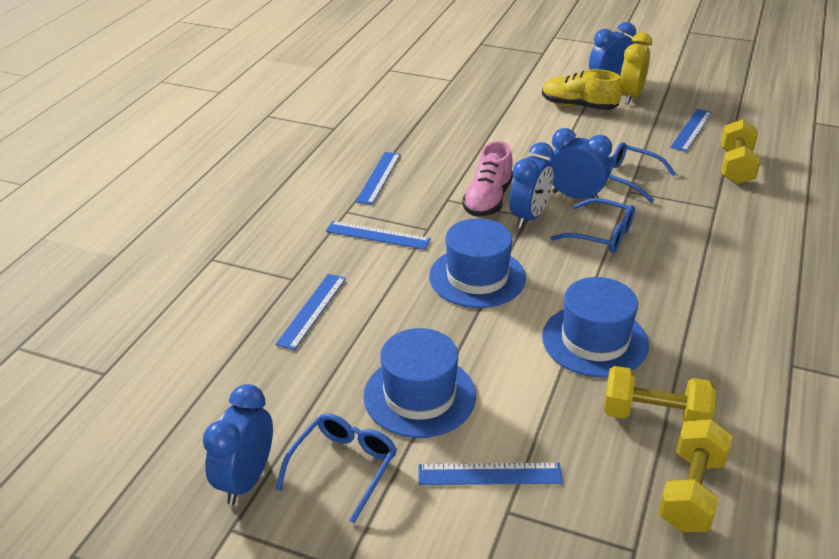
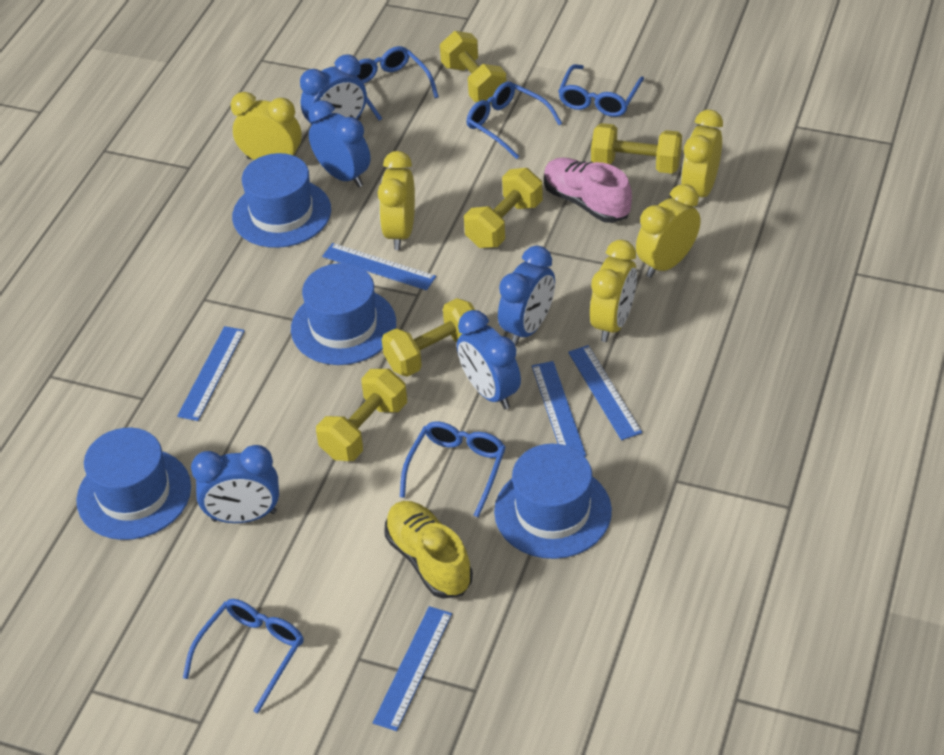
blue clock: [203,384,273,505] [509,142,554,228] [549,128,612,199] [589,22,636,76] = 4 -> [191,445,279,523] [300,54,367,125] [308,100,371,187] [457,310,521,409] [498,246,555,346] = 5
blue glasses: [276,413,397,523] [550,198,635,253] [608,142,676,203] = 3 -> [183,599,303,714] [357,46,439,121] [400,421,506,517] [466,81,562,159] [558,64,644,117] = 5
blue hat: [363,328,476,438] [429,218,526,308] [542,277,649,378] = 3 -> [76,428,191,540] [232,153,331,248] [291,263,396,365] [494,444,612,559] = 4
yellow clock: [620,32,652,104] = 1 -> [231,92,302,160] [378,151,415,250] [590,240,637,342] [636,184,700,278] [681,110,723,207] = 5
yellow dumbbell: [604,366,716,423] [658,419,733,532] [721,119,760,184] = 3 -> [316,369,407,461] [382,298,475,377] [440,31,507,104] [464,168,543,248] [591,123,682,174] = 5

